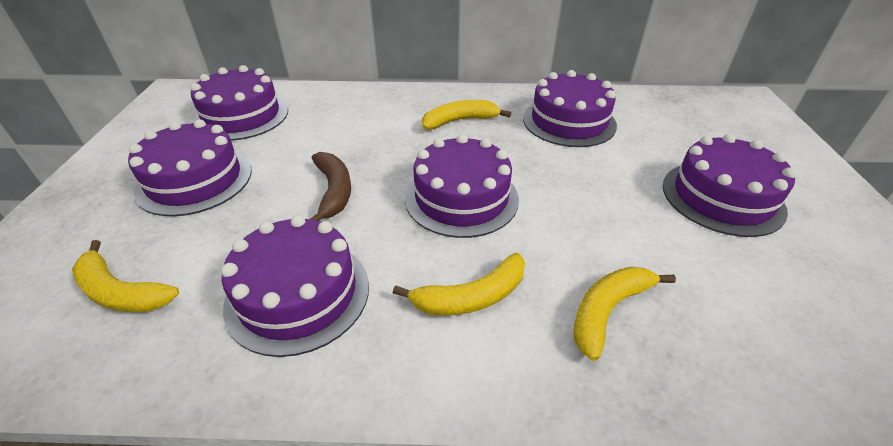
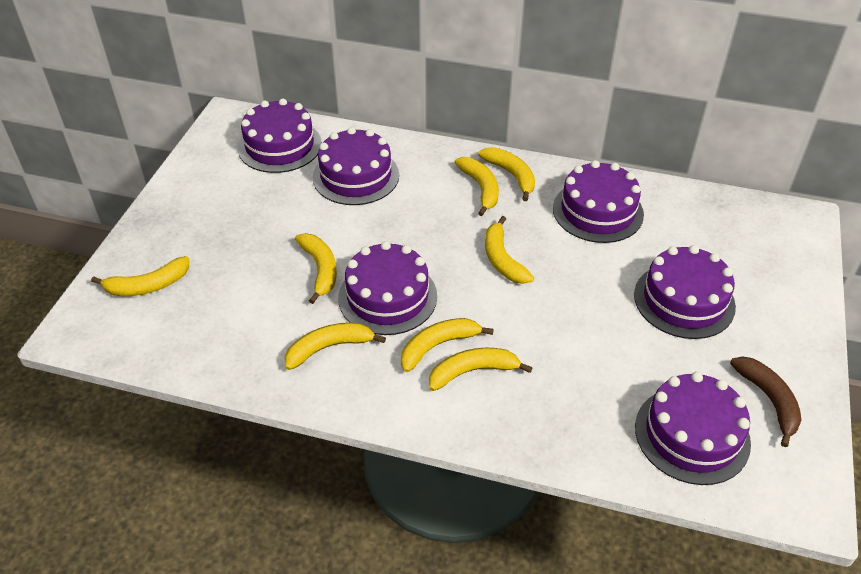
yellow banana: [72,240,179,312] [393,253,525,316] [422,100,511,129] [573,267,676,361] = 4 -> [91,256,189,296] [285,323,386,370] [295,233,337,304] [401,318,494,372] [429,348,533,391] [455,157,499,216] [478,147,535,201] [485,216,534,284] = 8

